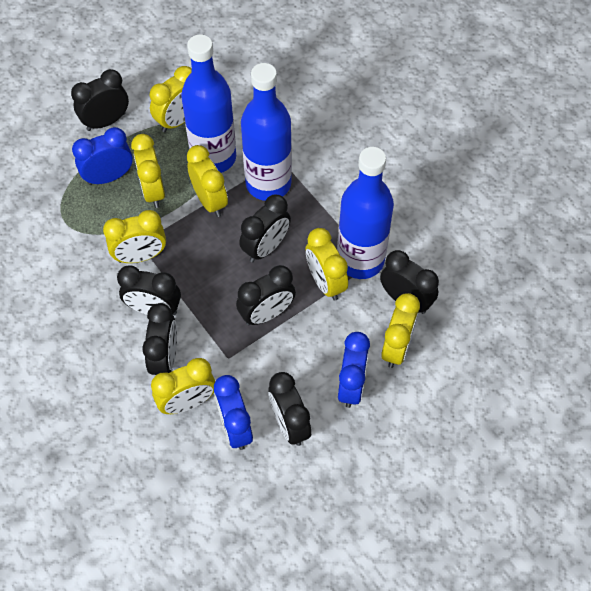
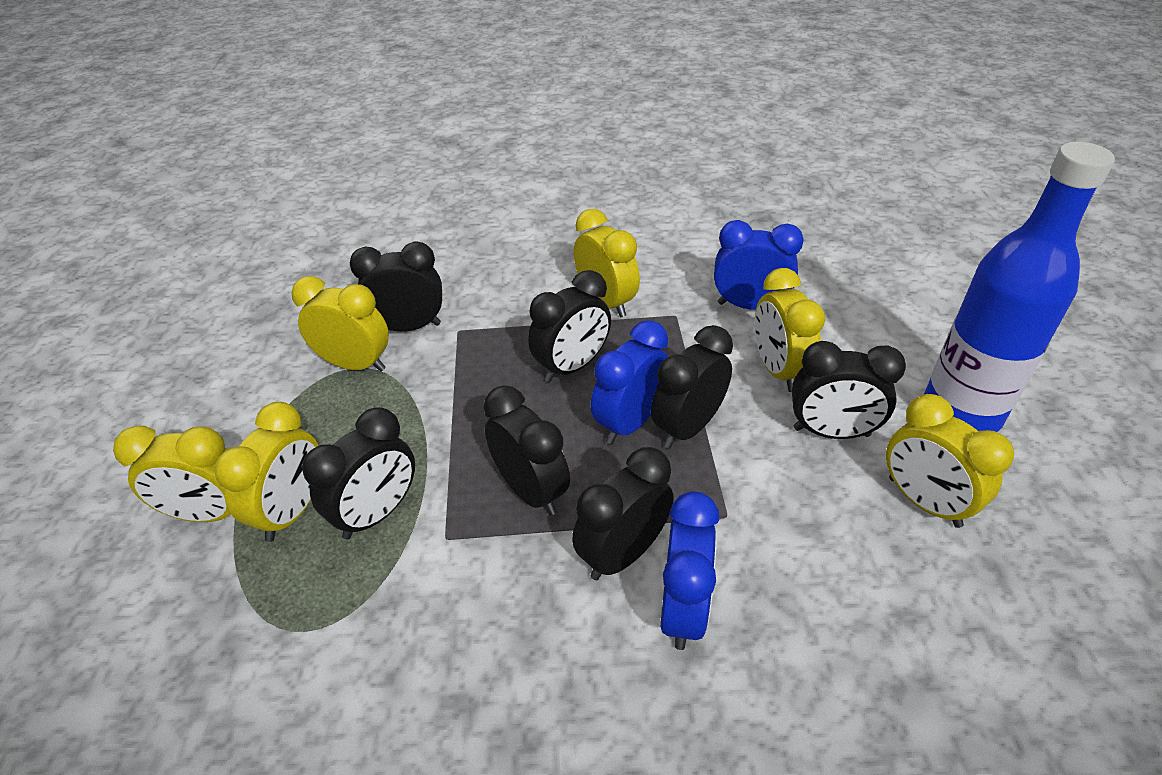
blue bottle: [181,35,236,173] [241,63,292,201] [337,147,394,279] = 3 -> [924,142,1115,432] = 1
yellow clock: [103,210,166,263] [131,134,165,208] [149,66,192,132] [151,358,216,414] [187,145,228,217] [306,228,348,301] [381,293,420,368] = 7 -> [113,426,231,522] [214,402,319,542] [291,276,389,372] [574,209,640,317] [755,268,825,392] [886,394,1014,528] = 6

